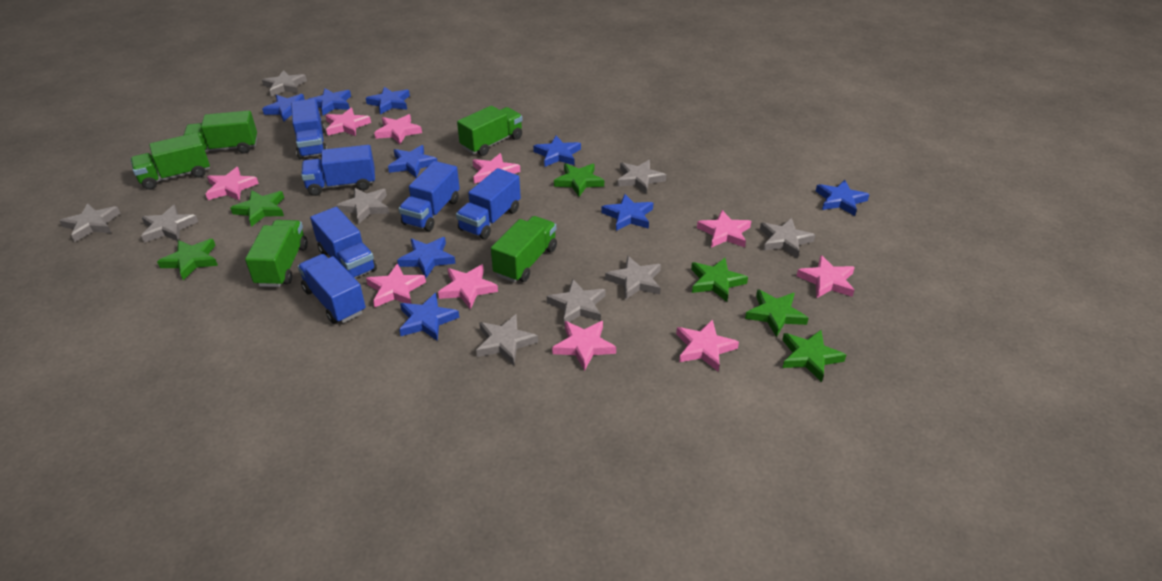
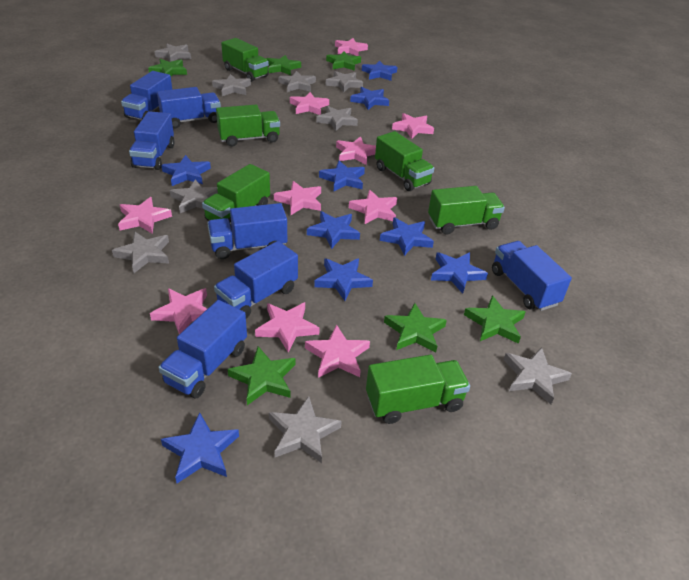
blue truck: [291,99,327,159] [298,254,366,324] [301,145,375,196] [310,207,377,278] [399,161,460,231] [456,168,521,239] = 6 -> [121,71,172,120] [129,111,175,170] [157,87,221,128] [159,300,247,398] [207,203,287,259] [214,241,298,319] [492,241,572,311] = 7
green truck: [131,132,210,190] [183,111,257,154] [245,220,308,287] [457,106,523,156] [491,216,557,283] = 5 -> [202,164,270,230] [216,105,280,147] [221,38,269,82] [366,355,470,424] [375,131,434,191] [428,186,505,234] = 6

